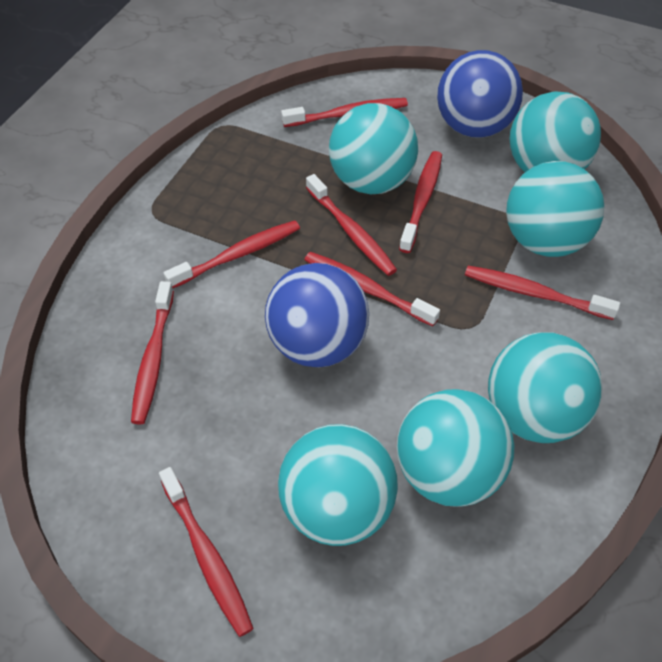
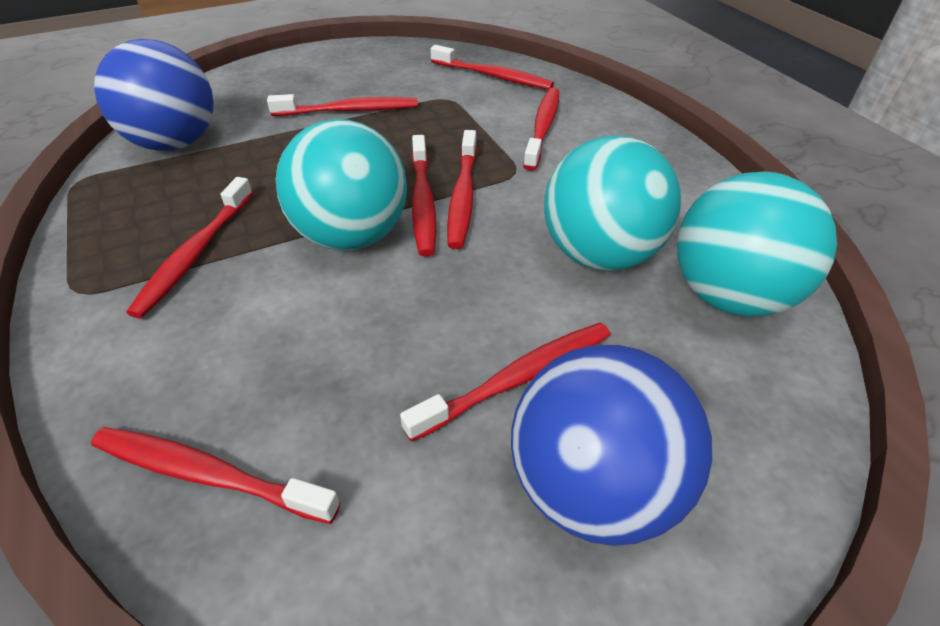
turquoise ball: [278,424,398,546] [329,103,418,194] [397,389,514,507] [488,332,603,443] [506,161,605,257] [510,91,601,172] = 6 -> [275,119,407,251] [544,136,681,271] [677,172,837,317] = 3

